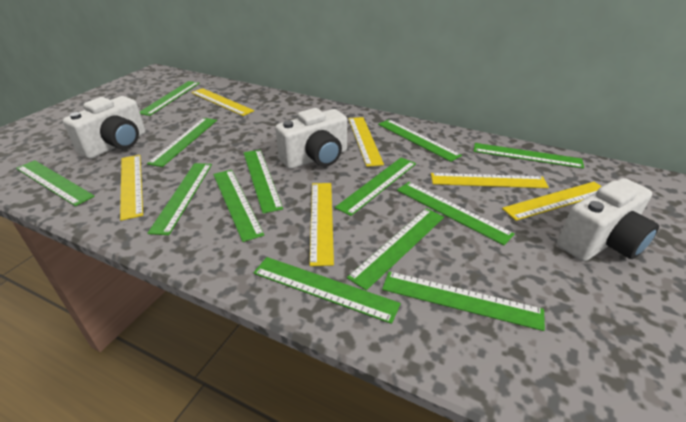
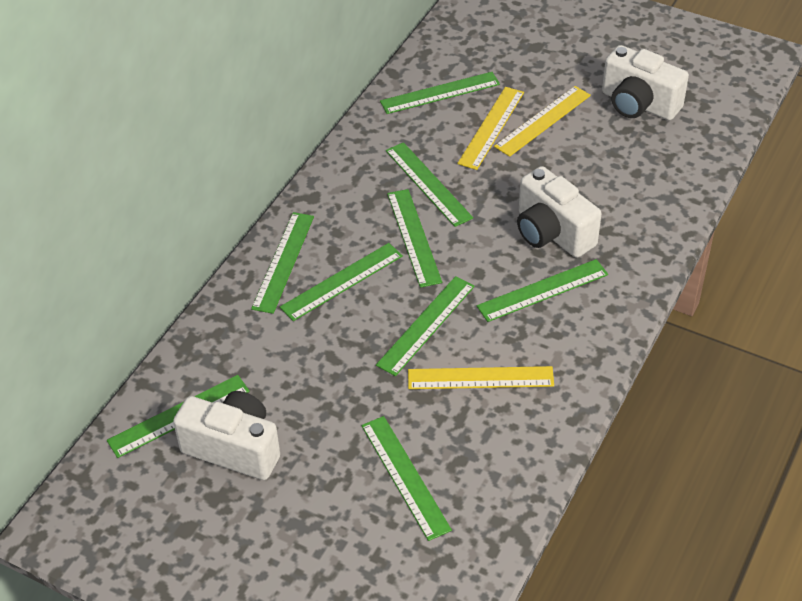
green ruler: [16,160,95,206] [140,81,199,116] [147,118,217,167] [147,163,212,235] [213,170,264,242] [243,150,283,214] [253,257,401,324] [335,158,416,216] [347,208,444,290] [378,120,462,162] [382,271,545,331] [397,182,515,245] [473,143,584,169] = 13 -> [107,375,250,458] [251,212,314,314] [280,243,403,321] [361,416,452,541] [376,276,475,376] [380,72,500,114] [386,142,473,227] [387,189,442,288] [477,259,608,322] = 9
yellow ruler: [120,155,143,221] [191,88,254,116] [309,183,334,266] [349,117,384,167] [431,173,549,188] [502,182,602,221] = 6 -> [408,366,554,389] [457,87,524,170] [494,86,591,157] = 3

